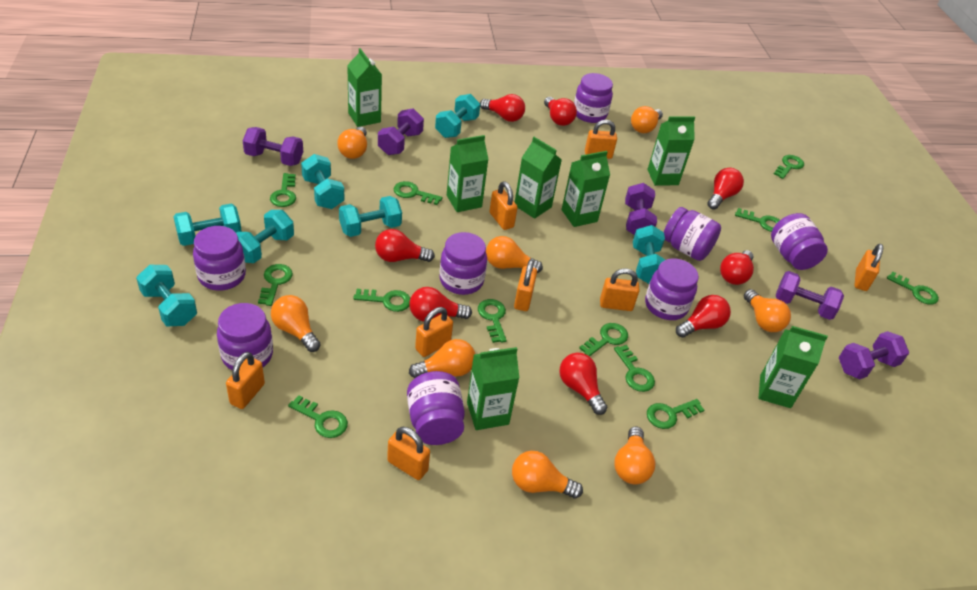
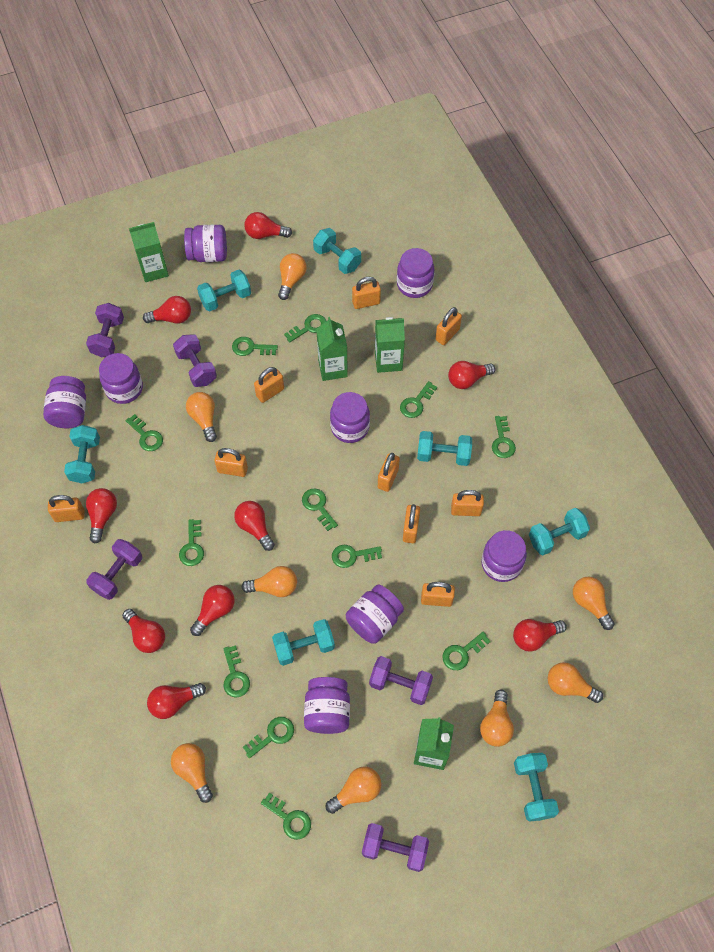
green carton: [347,48,382,127] [447,135,489,212] [467,347,519,430] [515,137,562,219] [561,151,610,227] [647,116,695,186] [758,326,828,408] = 7 -> [129,222,169,282] [316,317,348,381] [375,317,405,373] [414,717,454,770] = 4
orange padlock: [226,352,265,409] [387,427,430,480] [415,307,453,357] [490,181,518,230] [514,260,537,311] [585,120,617,159] [600,269,640,311] [854,244,883,291] = 8 -> [48,495,84,522] [214,448,248,477] [254,367,284,403] [352,277,381,309] [378,453,400,492] [403,504,420,543] [421,582,455,607] [435,307,462,345] [451,490,484,516] = 9
red light bulb: [375,229,435,262] [409,287,472,322] [480,94,525,122] [544,97,577,126] [559,352,607,415] [676,295,731,338] [708,168,744,210] [720,250,754,285] = 8 -> [86,488,117,543] [122,609,165,653] [143,296,191,324] [147,683,206,719] [190,585,235,636] [234,501,275,551] [244,212,292,239] [448,361,496,389] [513,619,567,651] = 9

